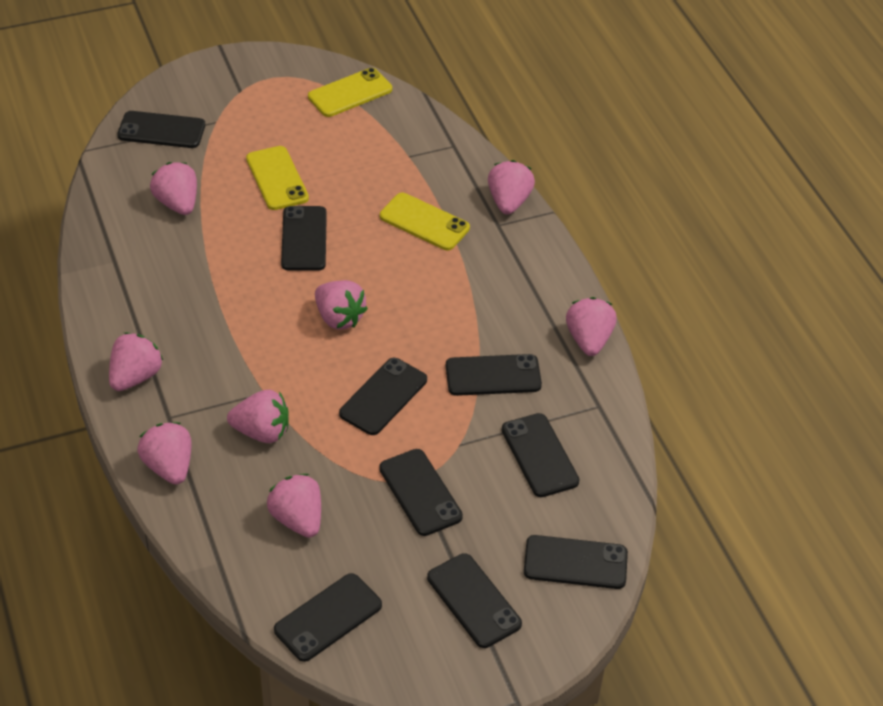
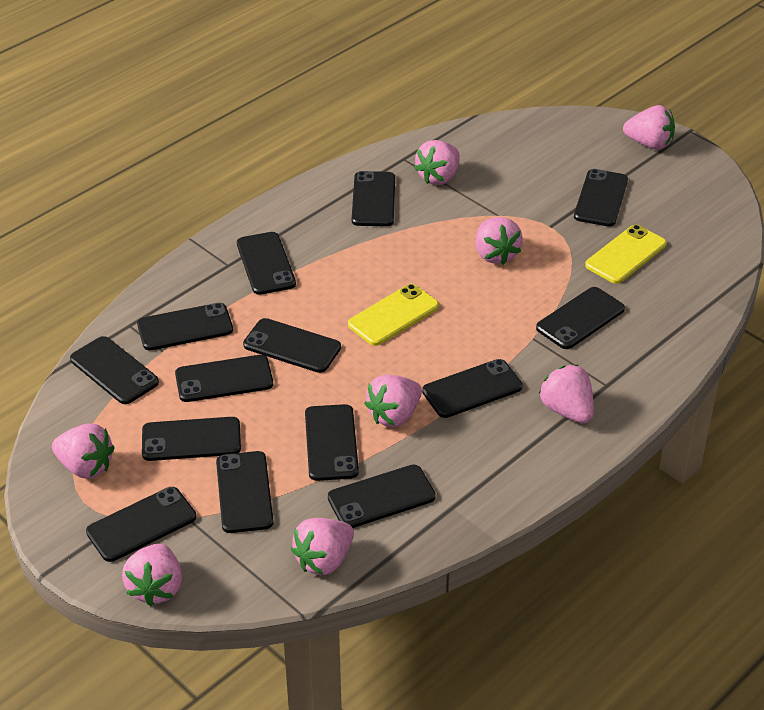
black phone: [117,111,205,148] [274,573,382,662] [281,206,327,271] [339,358,427,435] [379,449,463,536] [427,553,522,648] [446,354,542,396] [502,413,579,497] [524,535,628,589] = 9 -> [70,336,159,404] [86,487,196,562] [137,303,233,350] [142,417,241,461] [175,355,273,402] [216,451,274,533] [237,232,296,295] [243,318,341,373] [305,404,359,481] [328,465,436,528] [352,171,395,226] [422,359,523,418] [536,287,625,349] [574,169,628,227] = 14
yellow phone: [246,146,309,210] [308,68,392,117] [380,193,470,250] = 3 -> [348,284,439,346] [585,225,666,284] = 2

